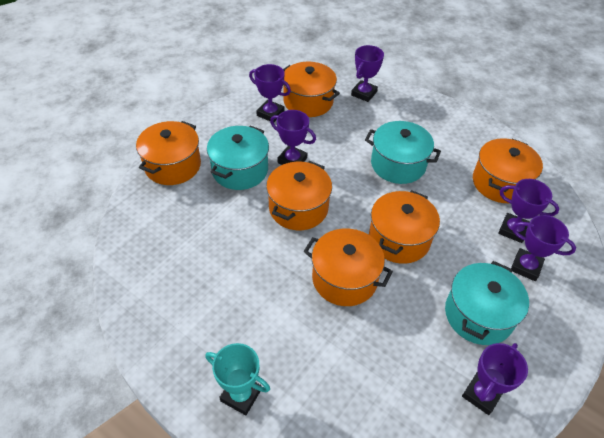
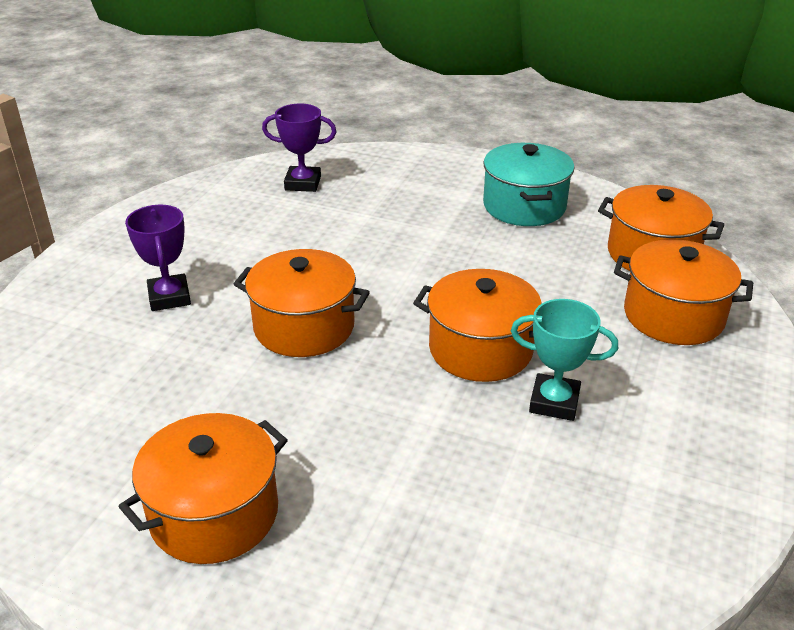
orange pot: [136,121,201,185] [266,161,332,230] [283,62,340,117] [304,229,393,306] [369,190,440,264] [473,138,543,203] = 6 -> [118,413,288,564] [234,249,370,357] [413,269,542,382] [598,185,724,271] [614,239,753,345] = 5
purple trophy: [249,64,291,122] [270,110,316,165] [351,45,384,102] [462,343,528,415] [498,179,559,243] [511,215,576,281] = 6 -> [125,205,191,311] [262,104,337,192] = 2
turquoise pot: [207,125,269,190] [365,121,441,184] [445,261,529,345] = 3 -> [483,143,575,226] = 1

